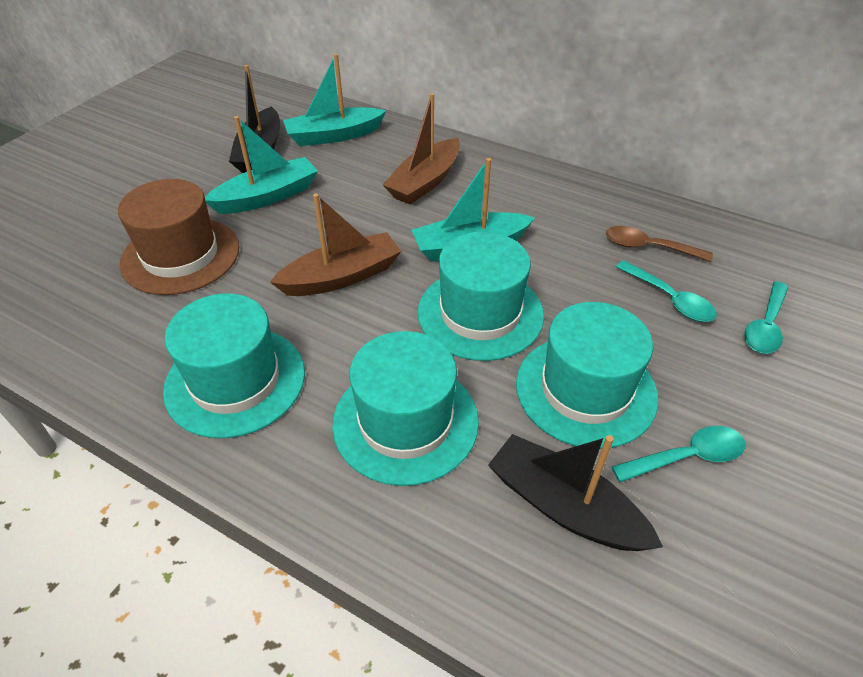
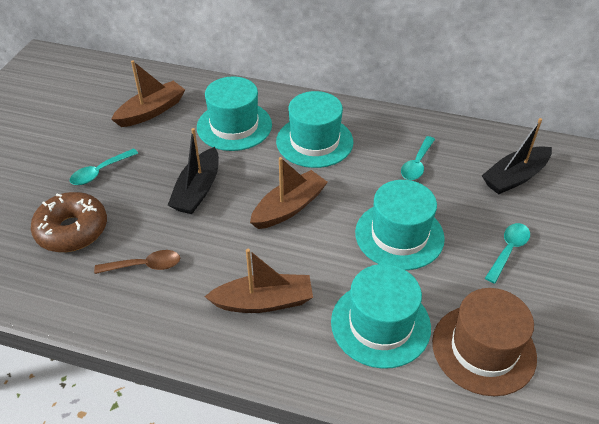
brown boat: [270,194,402,296] [383,93,460,205] = 2 -> [111,60,185,127] [205,249,313,313] [250,157,328,229] = 3
brown donut: none = 0 -> [31,192,107,252] = 1
turquoise boat: [205,116,318,214] [283,54,387,146] [412,158,535,262] = 3 -> none = 0

